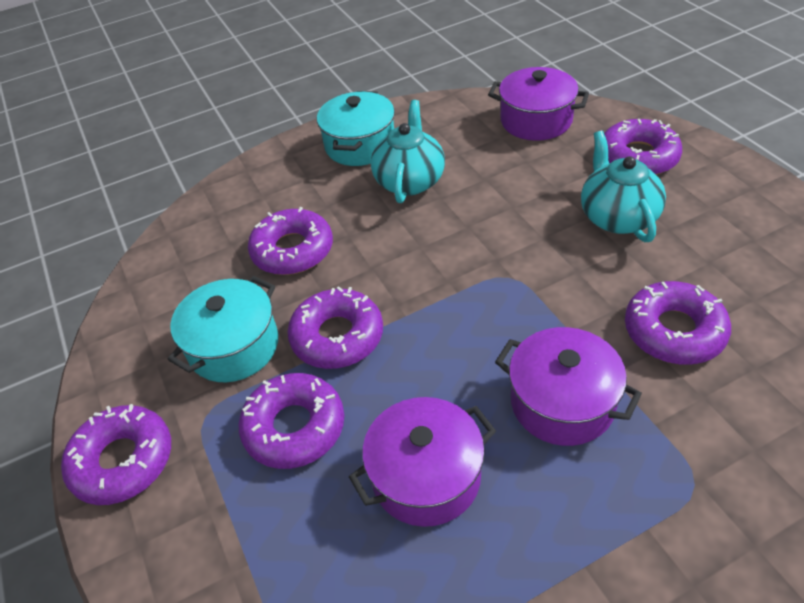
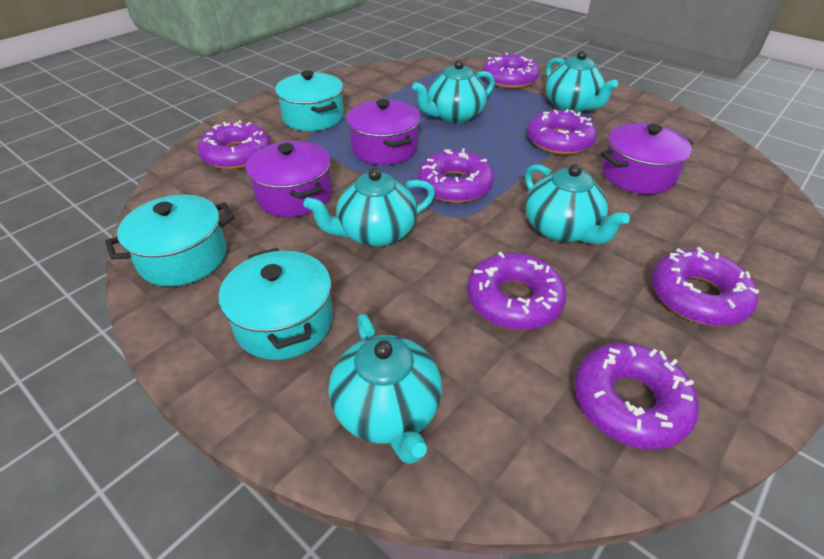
purple donut: [61,404,171,505] [238,373,344,469] [248,207,333,275] [287,286,383,369] [604,119,682,175] [625,281,731,365] = 6 -> [198,120,271,169] [418,148,494,203] [467,252,566,330] [483,53,539,89] [527,109,597,155] [574,343,699,449] [651,247,759,326] = 7
turquoise pot: [167,276,278,382] [317,91,395,166] = 2 -> [105,195,235,286] [219,248,333,360] [275,71,344,131] = 3
turquoise teapot: [371,100,445,203] [581,131,666,242] = 2 -> [303,168,435,247] [329,314,442,464] [412,60,495,124] [525,164,630,244] [545,51,618,113] = 5

